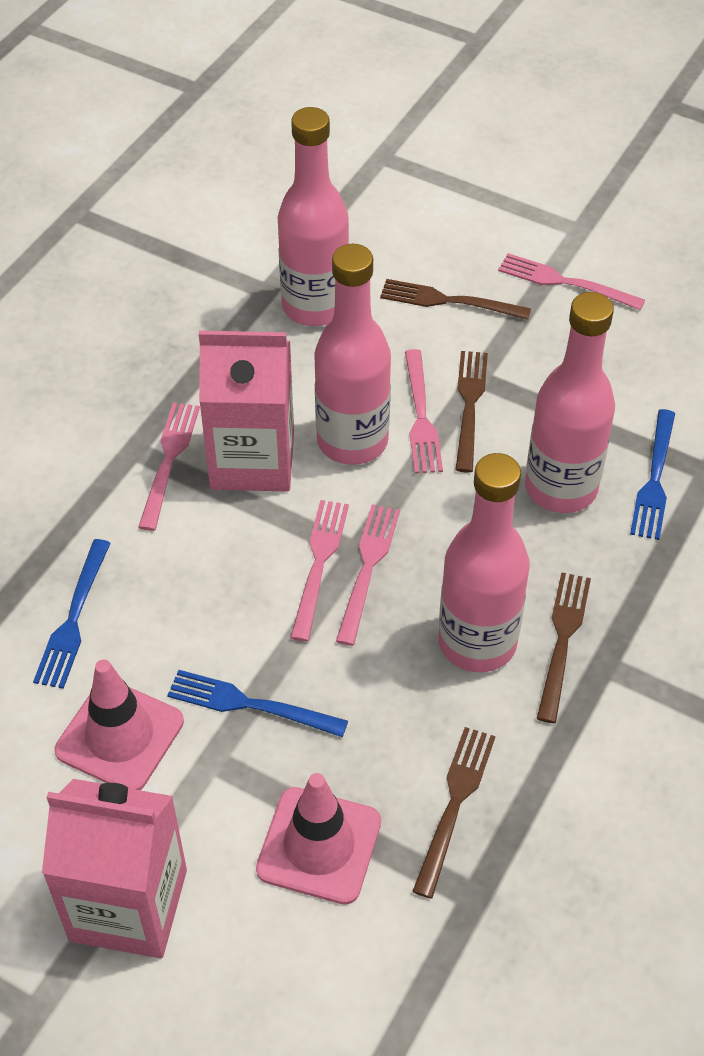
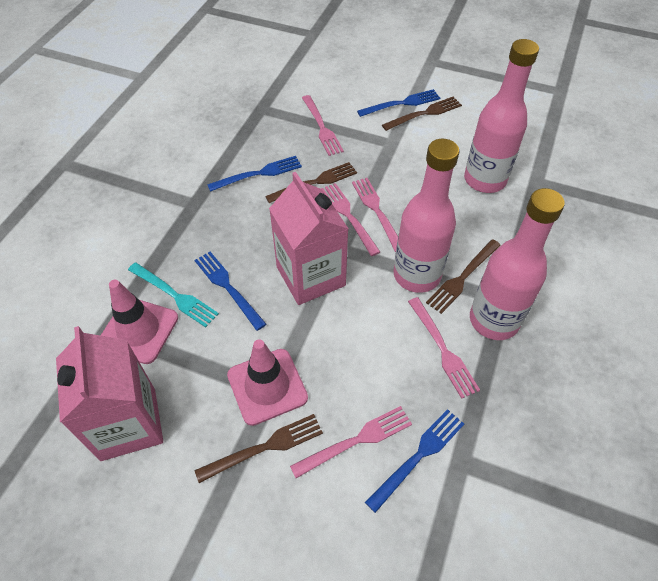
blue fork: [33,539,111,689] [167,670,348,737] [630,409,675,540] = 3 -> [194,252,266,331] [207,156,302,192] [357,89,440,117] [365,409,464,513] = 4
pink bottle: [278,107,349,326] [314,244,391,465] [439,453,530,672] [525,292,615,513] = 4 -> [393,139,459,293] [464,39,539,193] [470,188,565,340] = 3
turquoise fork: none = 0 -> [128,263,219,328] = 1

